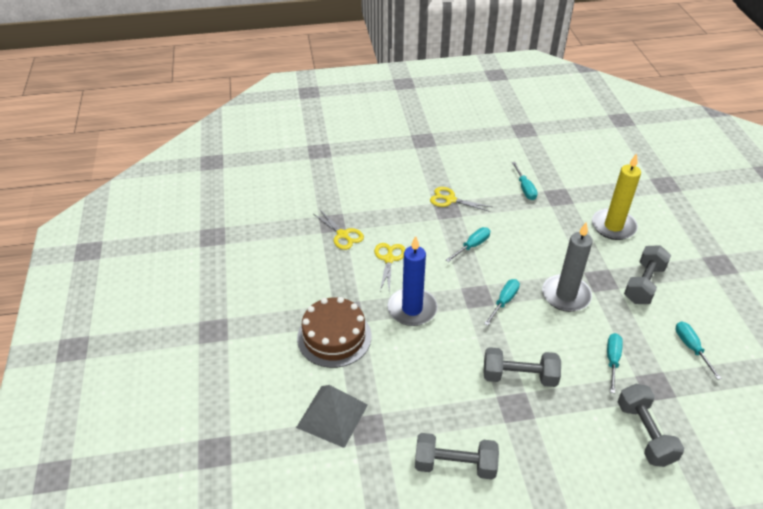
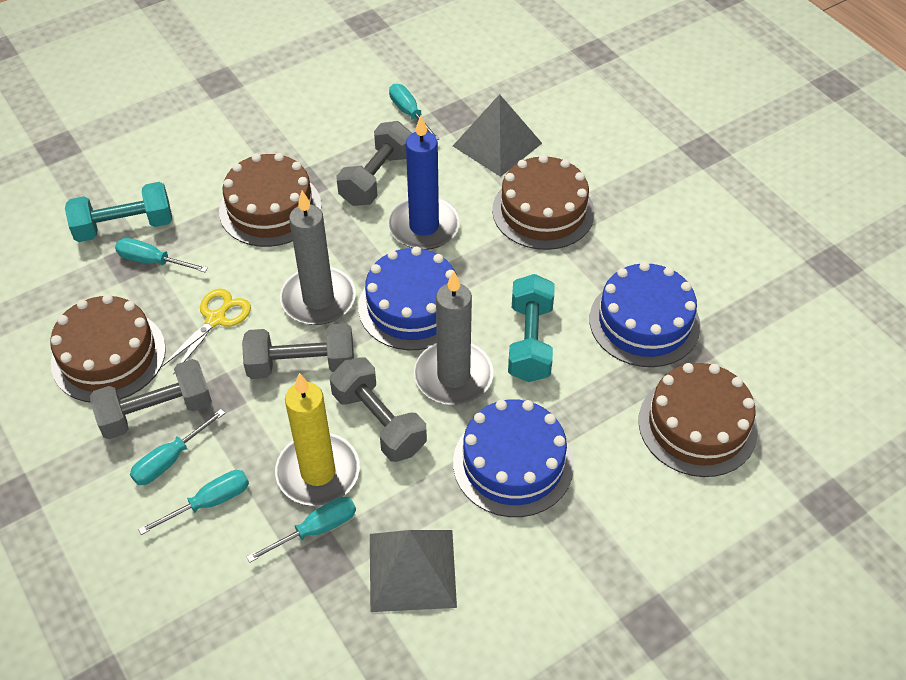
blue cake: none = 0 -> [358,247,457,350] [453,399,574,517] [589,262,700,367] = 3
brown cake: [297,297,372,368] = 1 -> [50,294,166,402] [219,153,322,247] [492,155,594,250] [638,363,758,477] = 4
grey candle: [542,222,592,312] = 1 -> [280,191,356,325] [414,271,494,405] = 2
grey pyramid: [296,385,368,448] = 1 -> [370,530,457,612] [453,94,542,177] = 2
turquoise dumbbell: none = 0 -> [65,182,172,242] [508,274,555,382] = 2
yellow scissors: [313,209,364,250] [374,243,406,292] [430,187,492,212] = 3 -> [161,289,251,374] = 1

